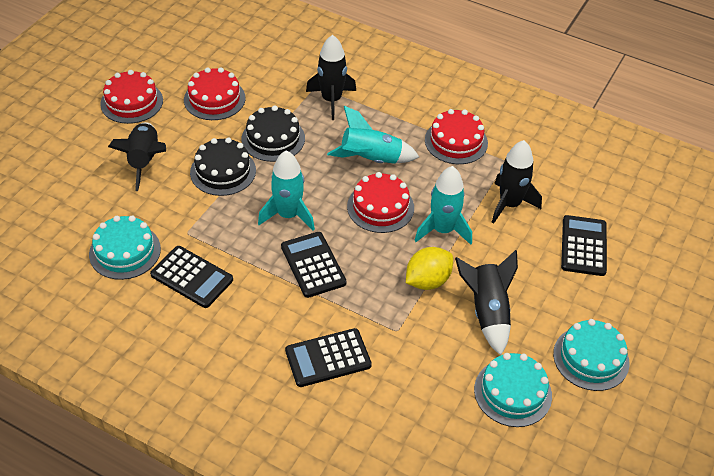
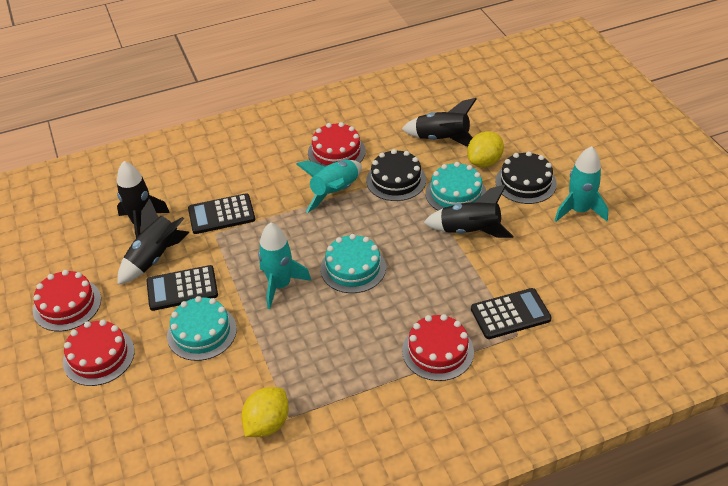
black calculator: [150,246,233,308] [281,232,346,298] [285,328,372,387] [561,215,607,276] = 4 -> [146,265,218,311] [188,193,255,234] [471,288,552,339] = 3
yellow lemon: [406,247,453,290] = 1 -> [241,387,289,437] [467,131,504,167] = 2

